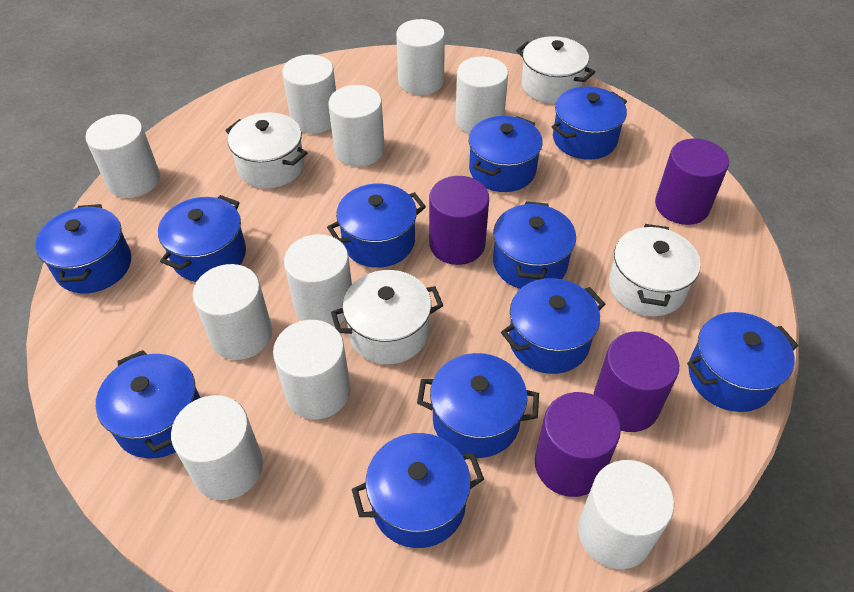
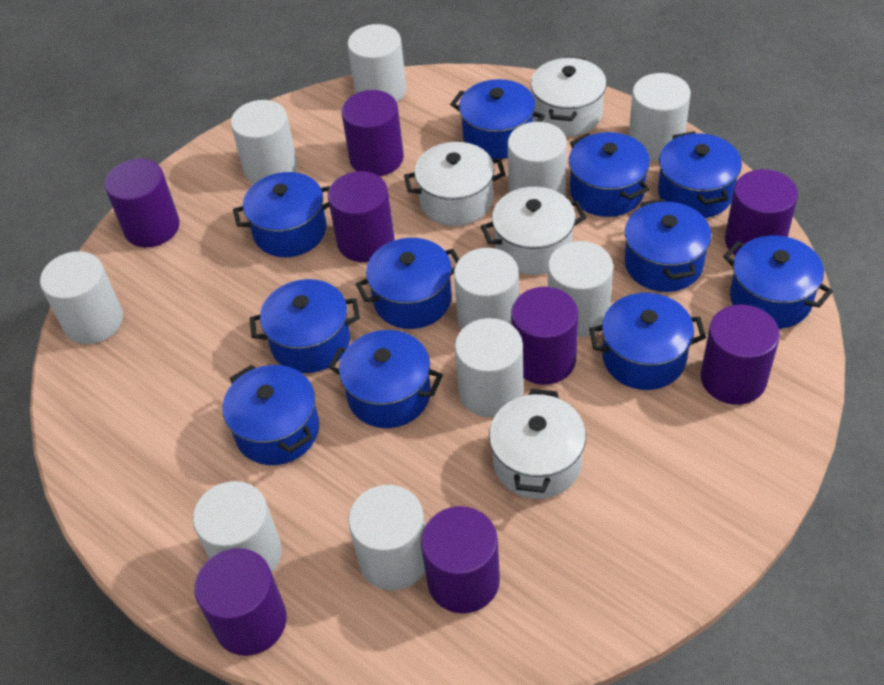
purple cylinder: [429,176,489,265] [535,392,621,497] [594,331,679,432] [655,138,729,225] = 4 -> [105,159,180,248] [194,548,287,656] [328,171,395,262] [341,90,404,176] [421,506,500,614] [511,287,578,385] [700,305,780,405] [725,169,798,256] = 8

